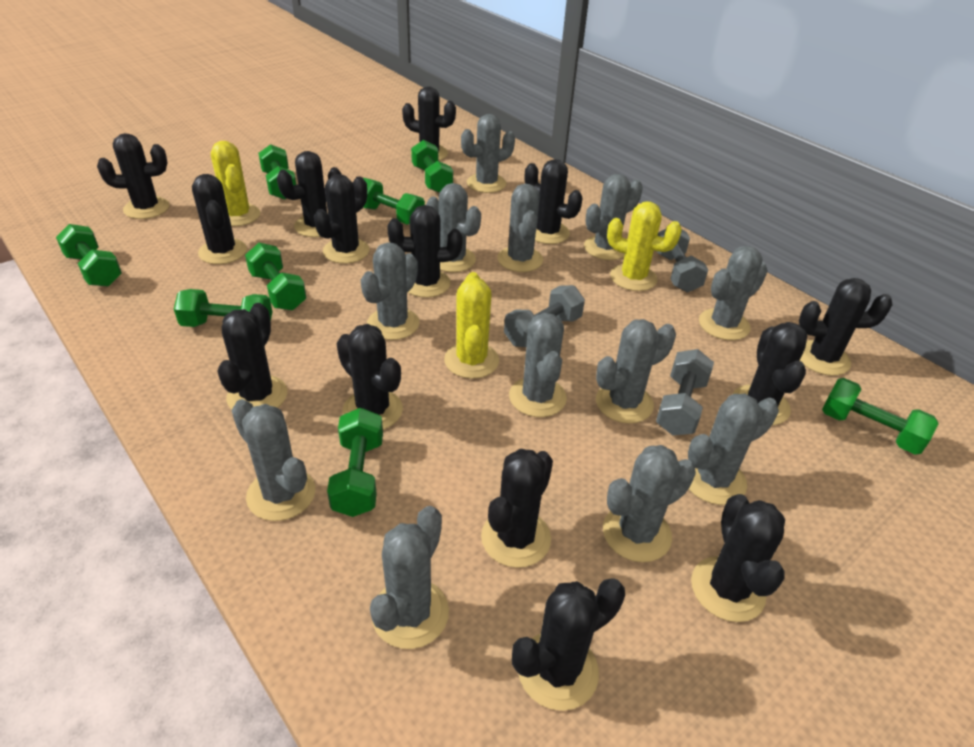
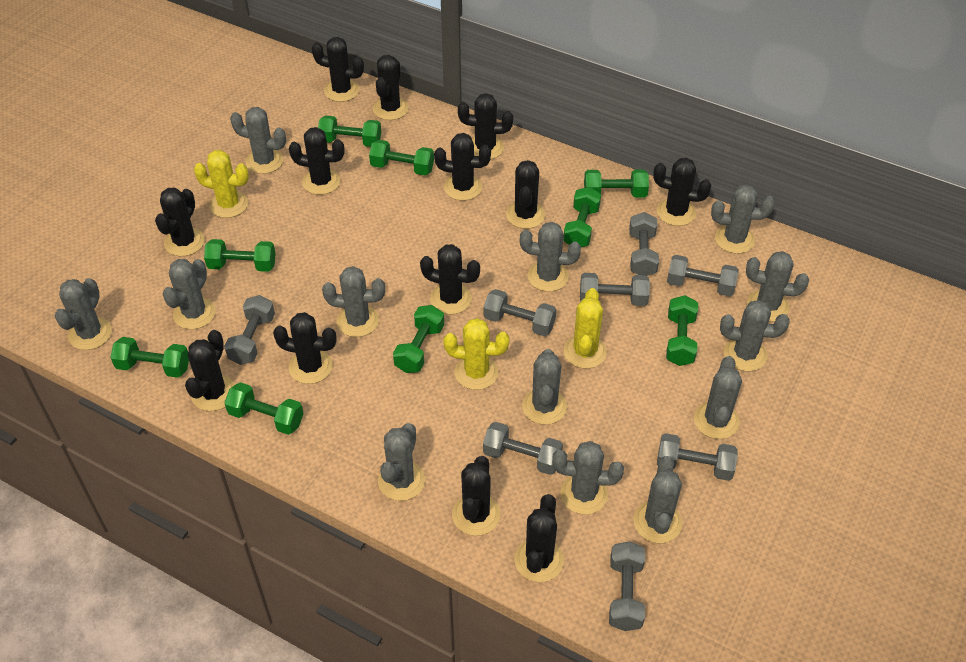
black cactus: [97,133,169,219] [192,174,247,264] [217,303,287,410] [277,151,342,237] [314,174,369,263] [337,324,403,430] [387,205,463,298] [402,87,456,161] [481,449,553,568] [512,578,625,711] [525,159,583,244] [691,494,785,622] [733,322,807,425] [799,278,893,376] = 14 -> [155,187,205,256] [185,330,235,411] [273,312,337,384] [289,127,344,195] [312,37,364,102] [373,55,409,120] [420,244,480,315] [434,133,491,201] [452,456,500,536] [458,93,513,159] [506,160,545,229] [514,494,564,582] [653,158,711,226] = 13
green dumbbell: [56,224,122,287] [174,289,272,327] [245,243,306,310] [258,144,296,200] [327,408,383,517] [363,178,425,225] [411,140,453,193] [822,378,939,455] = 8 -> [110,337,189,378] [204,239,276,272] [224,382,304,435] [318,116,381,147] [369,140,434,175] [393,305,444,373] [563,187,601,247] [584,170,649,198] [666,295,698,366] = 9
grey cactus: [232,399,315,521] [361,242,419,340] [370,506,449,649] [426,183,481,272] [461,114,515,193] [497,183,543,272] [509,313,567,417] [584,174,643,260] [596,319,676,424] [603,445,696,562] [688,394,779,505] [699,246,768,340] = 12 -> [55,278,112,350] [163,259,216,329] [230,107,286,174] [322,266,385,337] [378,423,425,501] [520,222,581,292] [522,349,567,425] [552,441,624,514] [633,456,682,543] [694,356,742,439] [711,184,775,254] [720,300,790,371] [746,251,809,322] = 13
grey dumbbell: [504,285,585,347] [656,349,714,435] [657,229,708,292] = 3 -> [224,295,275,365] [483,422,563,475] [484,289,556,336] [580,273,650,306] [609,541,645,631] [629,212,659,276] [657,433,738,481] [667,255,739,296] = 8

